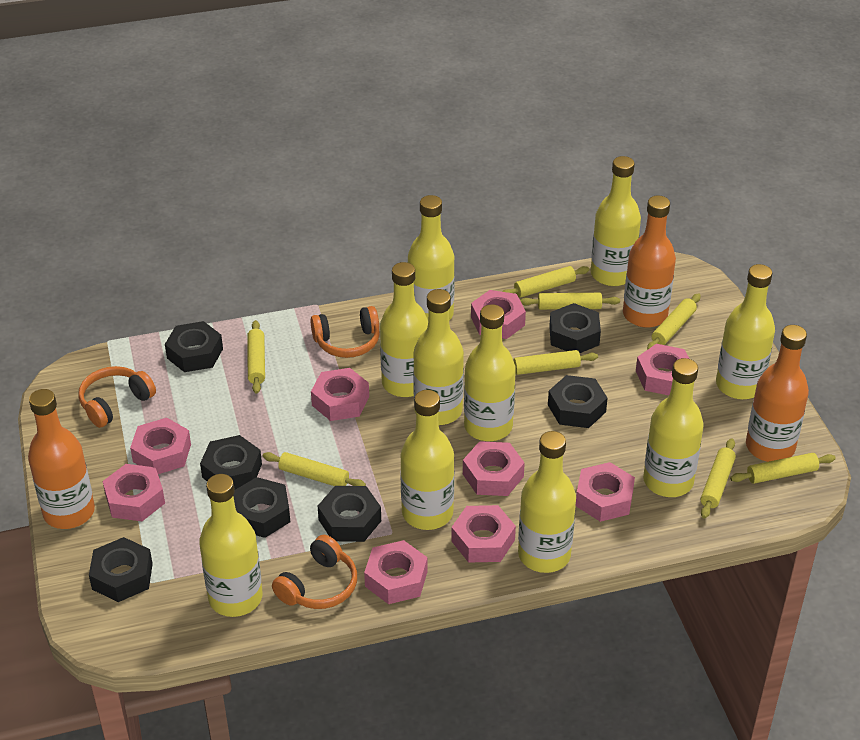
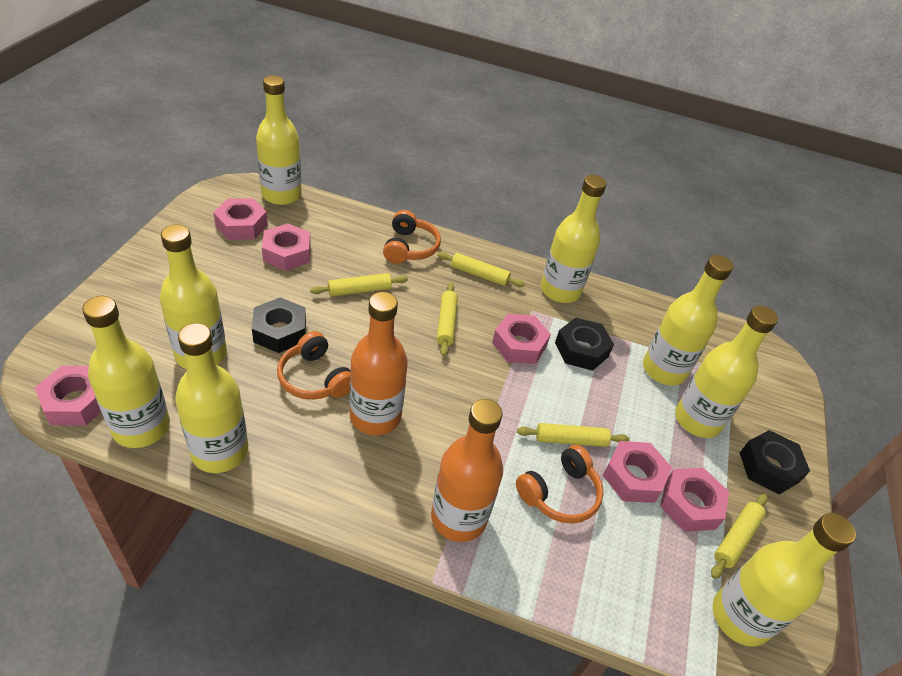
black nut: [89,537,153,602] [165,321,223,372] [200,435,262,490] [233,477,290,538] [318,486,381,542] [548,375,608,428] [549,303,601,353] = 7 -> [252,297,306,353] [555,318,614,371] [740,430,810,494] = 3
orange bottle: [28,389,95,529] [623,196,676,328] [746,325,809,462] = 3 -> [350,292,408,435] [431,399,503,542] = 2
pink nut: [103,464,165,521] [130,418,191,474] [311,368,369,421] [364,540,428,604] [451,505,516,563] [463,441,525,496] [471,290,526,339] [576,462,635,522] [636,344,689,395] = 9 -> [35,366,101,426] [213,198,268,240] [262,223,311,271] [492,314,551,364] [603,441,672,503] [660,468,729,532] = 6
yellow bottle: [199,474,262,617] [380,262,428,397] [400,390,454,530] [408,195,455,321] [413,289,464,425] [464,304,516,441] [518,431,576,573] [591,156,641,286] [643,358,704,497] [716,264,775,399] = 10 -> [82,296,170,448] [160,225,227,369] [175,323,248,473] [256,75,302,205] [541,175,607,303] [643,255,733,386] [675,305,778,438] [713,513,856,647] = 8
yellow rolling pin: [247,320,265,394] [262,452,366,486] [502,266,590,298] [513,350,598,375] [520,293,620,310] [647,293,701,350] [700,438,736,519] [730,453,836,484] = 8 -> [310,273,408,297] [437,252,525,287] [437,283,458,356] [517,423,629,447] [711,494,768,579] = 5

